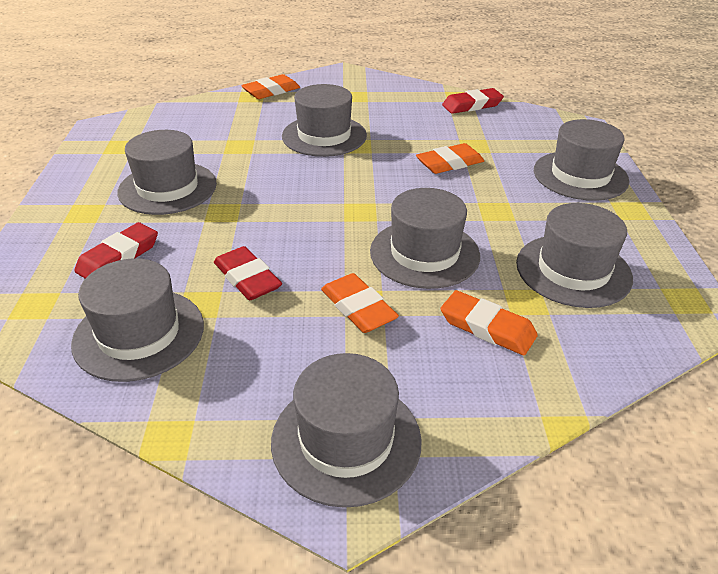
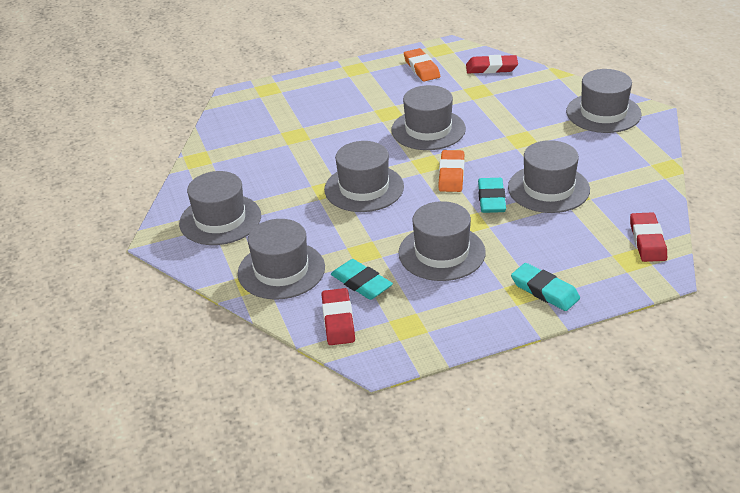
orange eraser: [241,74,300,99] [321,273,399,333] [416,143,484,174] [441,290,538,355] = 4 -> [404,48,440,81] [438,150,464,192] = 2
turquoise eraser: none = 0 -> [331,259,393,300] [478,178,506,213] [511,263,580,311] = 3

